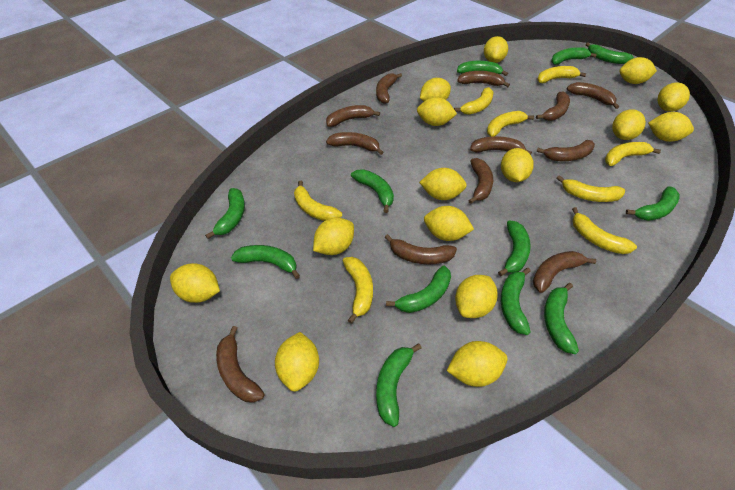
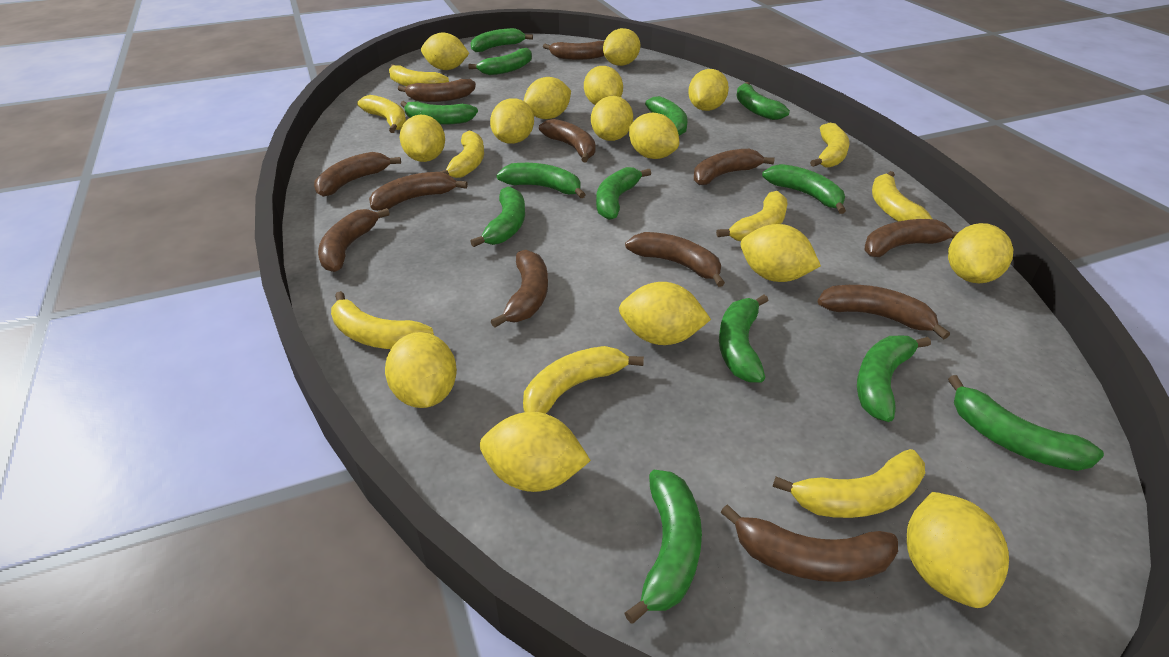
green banana: [205,188,245,239] [231,245,300,279] [351,169,394,213] [376,343,422,427] [386,265,451,313] [457,61,508,76] [498,221,531,276] [501,268,531,335] [544,283,579,354] [551,47,597,65] [586,42,634,64] [626,186,680,221] = 12 -> [400,101,478,125] [468,48,532,75] [470,28,533,52] [470,186,525,247] [497,163,586,198] [596,167,651,220] [625,470,702,624] [645,96,688,136] [719,295,768,383] [736,82,790,120] [762,164,846,214] [857,336,931,422] [948,375,1104,471] = 13
yellow banana: [294,181,342,221] [343,257,373,324] [454,87,493,115] [487,111,534,137] [537,66,586,83] [557,175,625,202] [572,207,637,254] [605,142,661,166] = 8 -> [331,291,434,349] [357,95,406,133] [389,64,449,87] [440,131,484,178] [523,346,644,414] [716,191,787,241] [773,449,925,518] [810,123,850,167] [872,171,932,222] = 9

